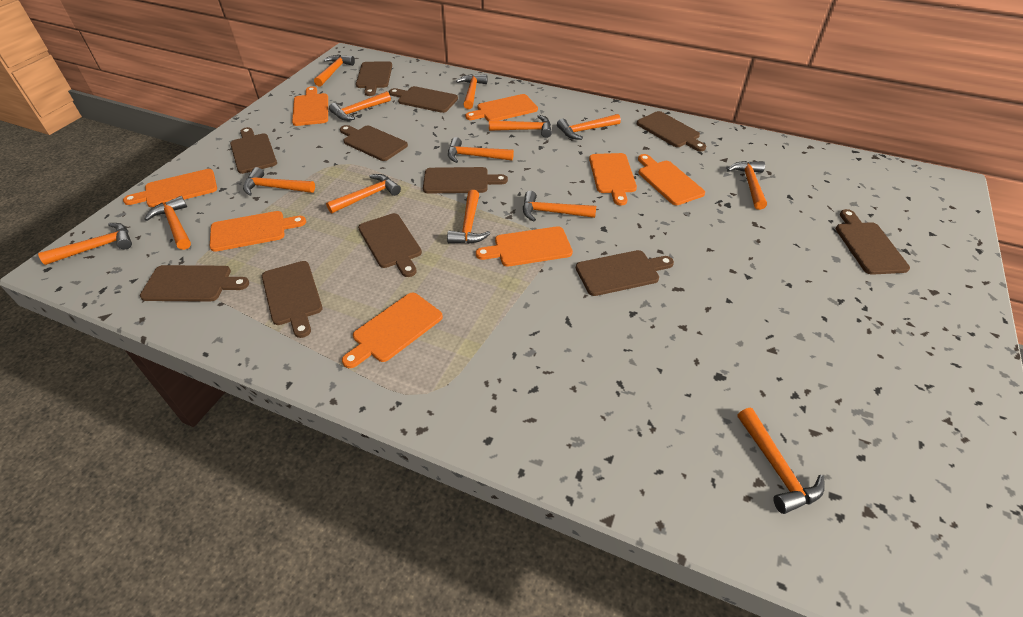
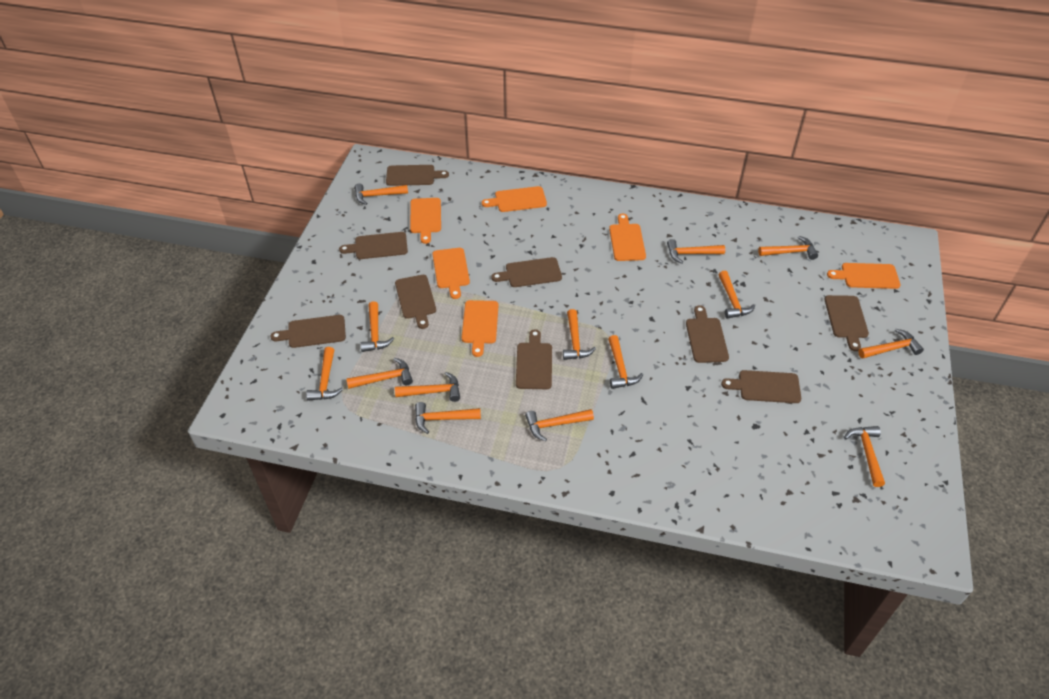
brown cutting board: [140,265,249,302] [230,127,277,174] [262,261,323,338] [340,125,408,161] [356,61,392,96] [358,213,422,277] [389,86,458,113] [423,167,508,193] [576,250,674,296] [637,111,706,151] [836,209,910,275] = 11 -> [270,315,346,348] [339,232,408,259] [386,165,449,186] [395,275,436,329] [491,257,562,287] [516,329,552,389] [686,305,729,363] [721,370,801,403] [825,295,869,351] = 9
orange cutting board: [123,169,217,207] [210,211,306,252] [292,86,328,126] [342,293,443,368] [465,94,538,122] [476,226,573,267] [589,153,637,206] [638,154,705,205] = 8 -> [410,198,441,244] [433,248,470,299] [462,300,498,357] [482,186,547,212] [609,214,646,261] [827,263,900,289] = 6

